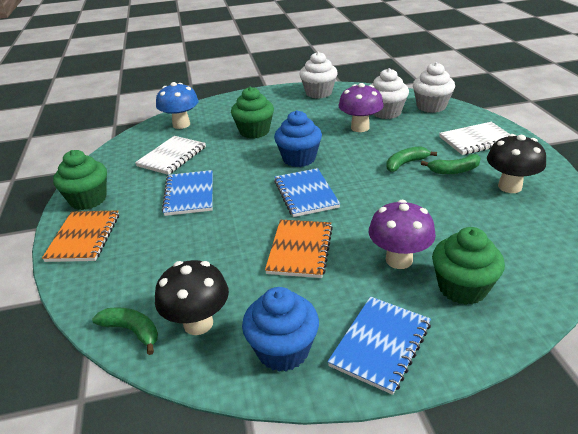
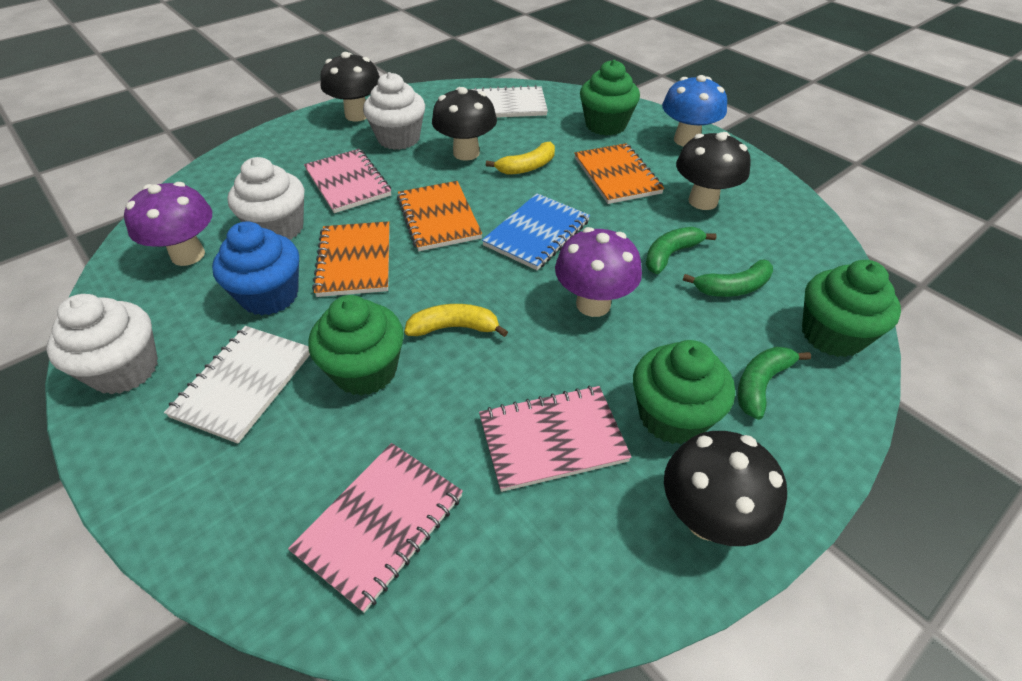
black mushroom: [155,260,229,335] [487,134,546,193] = 2 -> [320,52,380,121] [432,87,497,161] [664,431,787,546] [676,132,751,210] = 4
blue cupcake: [242,287,319,371] [274,110,322,167] = 2 -> [212,221,299,316] = 1
blue notebook: [162,170,213,216] [274,168,340,217] [327,296,431,395] = 3 -> [482,193,590,270] = 1
green cupcake: [53,150,107,210] [231,87,274,139] [432,227,505,305] = 3 -> [309,295,404,396] [580,60,640,136] [633,340,735,444] [802,260,901,357] = 4
orange notebook: [42,210,119,262] [265,220,333,278] = 2 -> [312,221,390,297] [397,181,482,251] [574,143,664,204] = 3
pink notebook: none = 0 -> [288,443,463,613] [304,149,391,213] [479,386,631,492] = 3
yellow banana: none = 0 -> [404,304,508,337] [486,142,555,175] = 2

